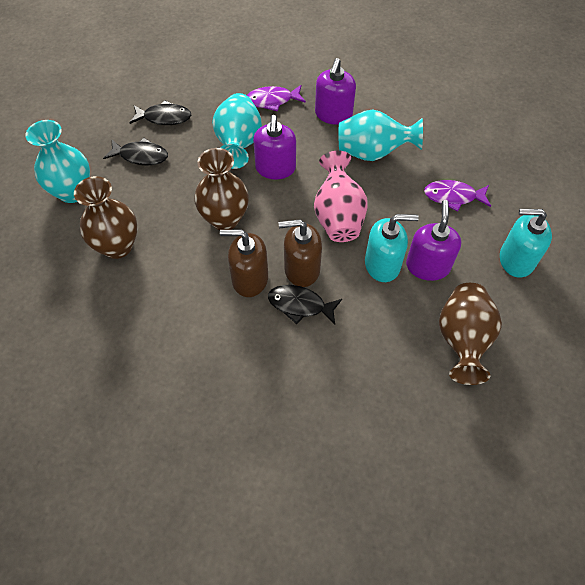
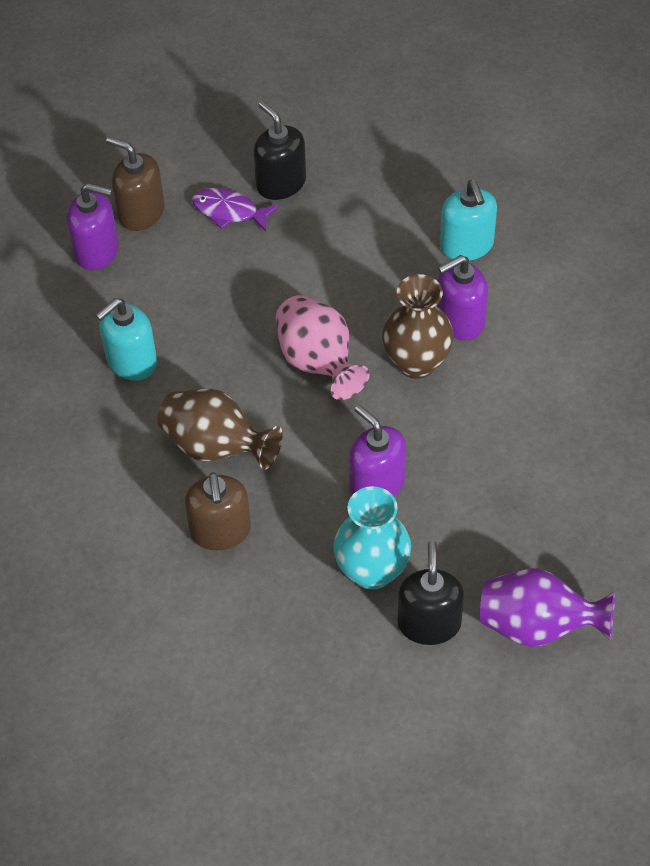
black fish: [103,138,168,166] [129,100,191,125] [268,285,342,325] = 3 -> none = 0
black soap dispenser: none = 0 -> [253,101,306,200] [398,541,464,645] = 2
brown vase: [74,176,138,259] [194,148,249,230] [439,283,502,385] = 3 -> [157,389,283,470] [382,274,454,379] = 2
purple fish: [247,85,306,112] [424,180,491,211] = 2 -> [192,188,279,232] = 1
purple vase: none = 0 -> [480,568,615,647] = 1
turquoise vase: [26,120,90,203] [212,93,262,169] [338,110,423,161] = 3 -> [333,486,411,590] = 1

